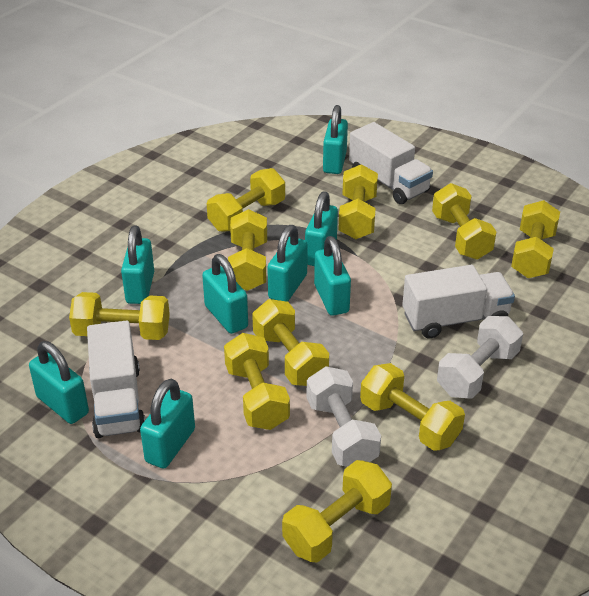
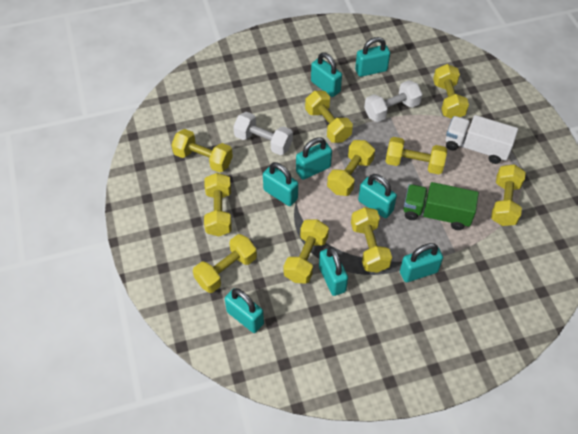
green truck: none = 0 -> [404,182,479,230] = 1
white truck: [87,320,145,438] [349,122,433,204] [402,265,515,339] = 3 -> [446,115,518,164] = 1

